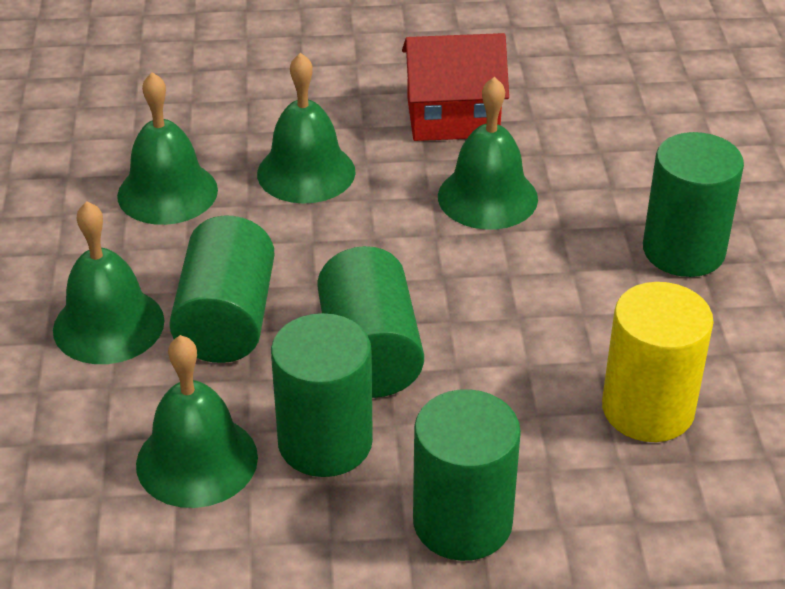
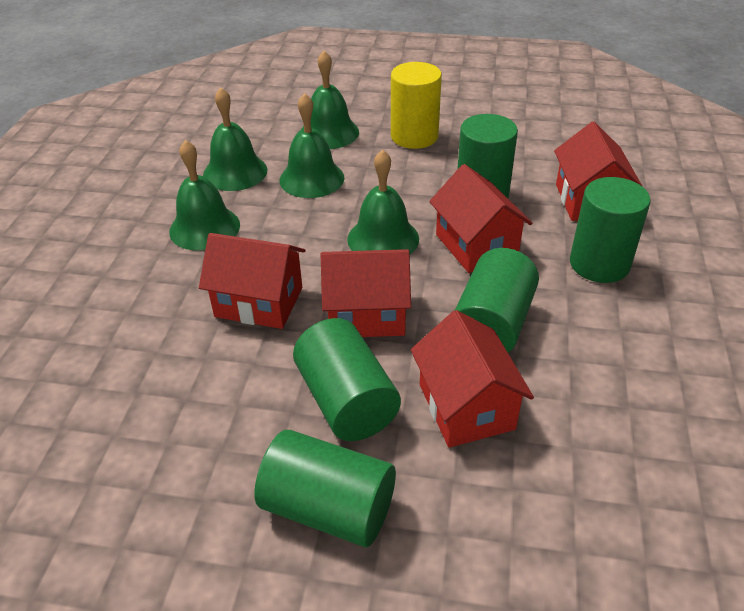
red house: [402,33,509,141] = 1 -> [199,233,305,329] [321,249,411,337] [411,310,534,448] [429,164,533,273] [554,122,643,221] = 5

